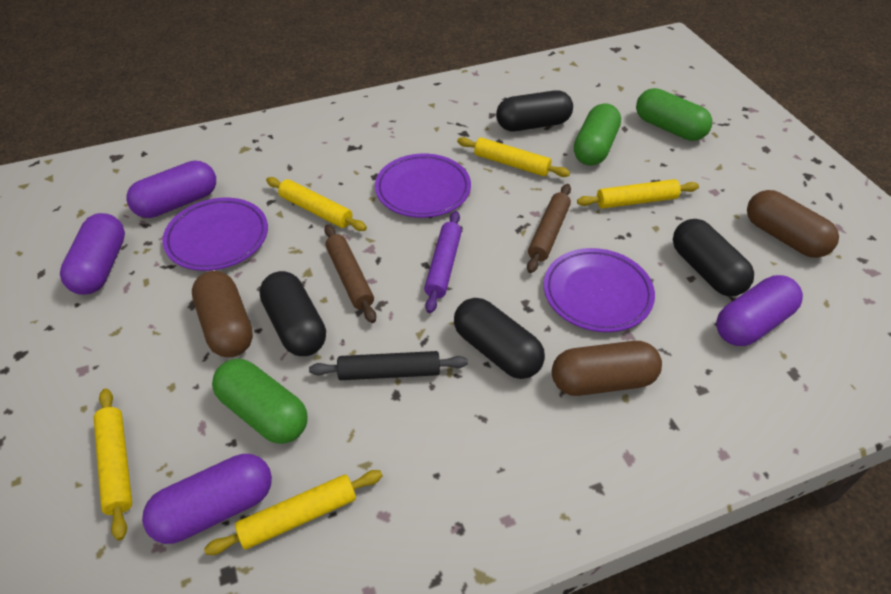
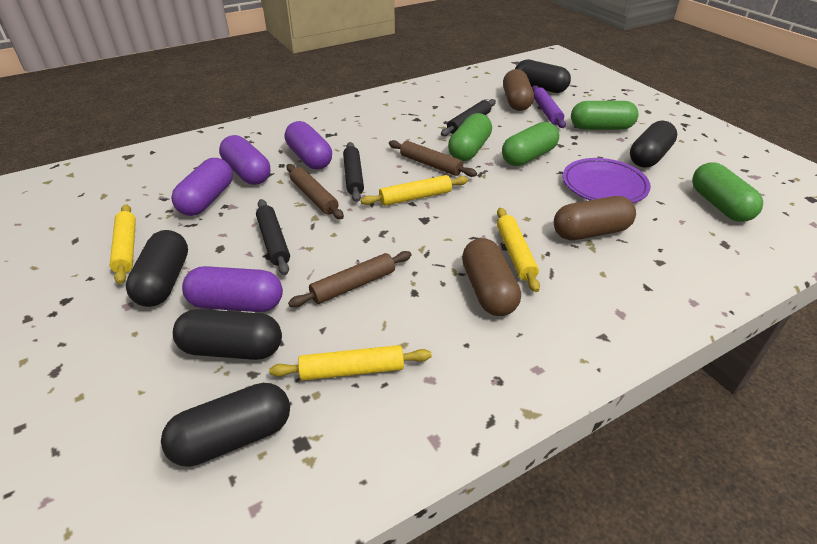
black capsule: [259,271,326,356] [454,298,545,379] [496,90,573,131] [673,219,754,296] = 4 -> [126,230,188,307] [161,383,290,467] [173,309,282,360] [515,60,571,93] [630,120,677,168] = 5
black rolling pin: [309,351,468,380] = 1 -> [256,199,290,275] [343,142,364,202] [441,99,496,136] = 3
brown rolling pin: [324,224,376,323] [527,184,571,273] = 2 -> [287,164,344,219] [288,251,412,307] [389,140,477,177] = 3
green capsule: [212,359,307,444] [574,103,621,166] [636,88,712,141] = 3 -> [448,113,492,161] [502,122,559,166] [571,101,639,130] [692,162,763,222] = 4
purple plate: [162,198,268,271] [375,154,471,218] [544,248,655,332] = 3 -> [563,158,651,203] = 1
yellow rolling pin: [93,389,132,541] [204,470,383,555] [266,177,367,231] [457,137,570,177] [577,179,699,209] = 5 -> [110,204,136,284] [269,345,432,380] [361,175,468,206] [497,208,540,292] = 4

